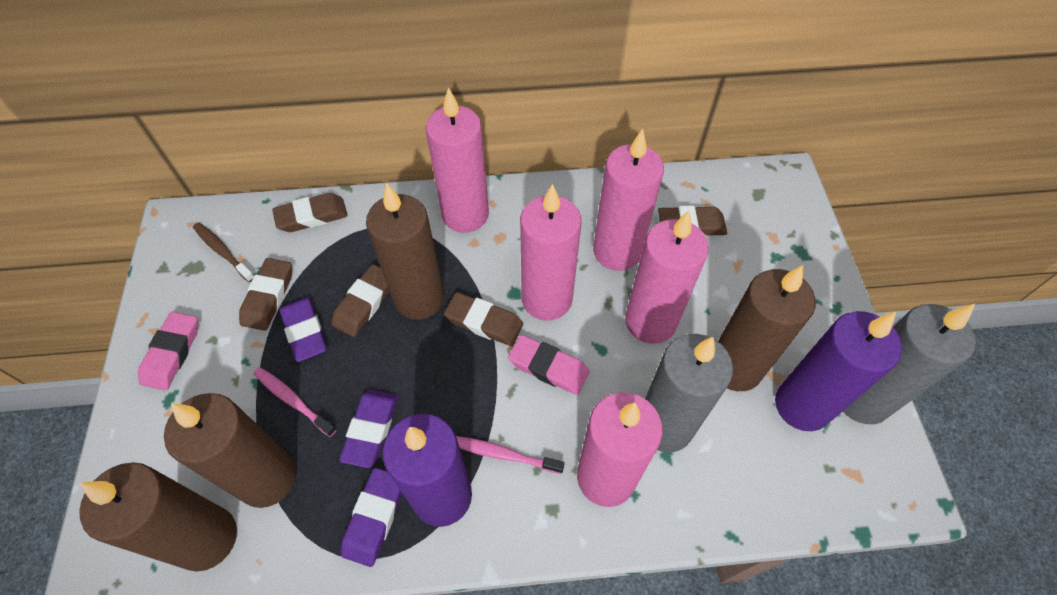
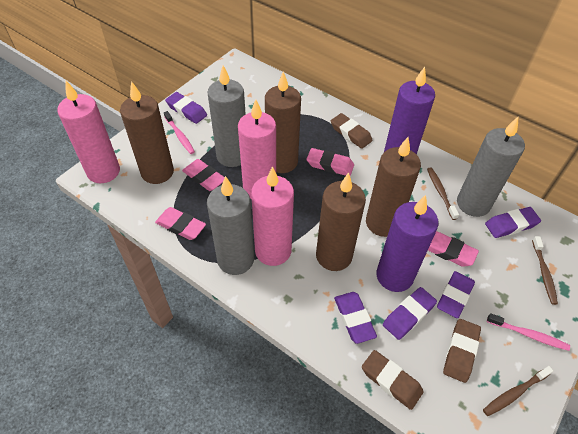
brown eraser: [239,258,292,331] [272,193,348,232] [331,264,389,337] [444,292,523,346] [658,205,727,237] = 5 -> [331,113,373,149] [362,350,424,410] [443,319,481,383] = 3
brown toothbrush: [193,222,254,282] = 1 -> [427,167,459,220] [483,366,554,416] [532,236,558,305] = 3
grey candle: [645,334,733,452] [843,304,976,424] = 2 -> [207,65,246,167] [207,176,254,275] [457,117,525,217] = 3
pink candle: [426,87,489,233] [520,184,582,320] [577,392,663,507] [593,129,664,271] [625,210,709,344] = 5 -> [57,81,120,183] [238,99,276,199] [251,166,294,266] = 3
pink eraser: [138,312,198,390] [508,335,589,395] = 2 -> [155,207,206,240] [182,159,225,191] [307,148,354,176] [428,231,479,267] = 4
purple eraser: [280,297,327,362] [339,390,398,468] [341,468,402,567] = 3 -> [165,92,207,124] [334,292,377,344] [383,287,437,340] [437,271,475,318] [485,207,541,238] = 5

